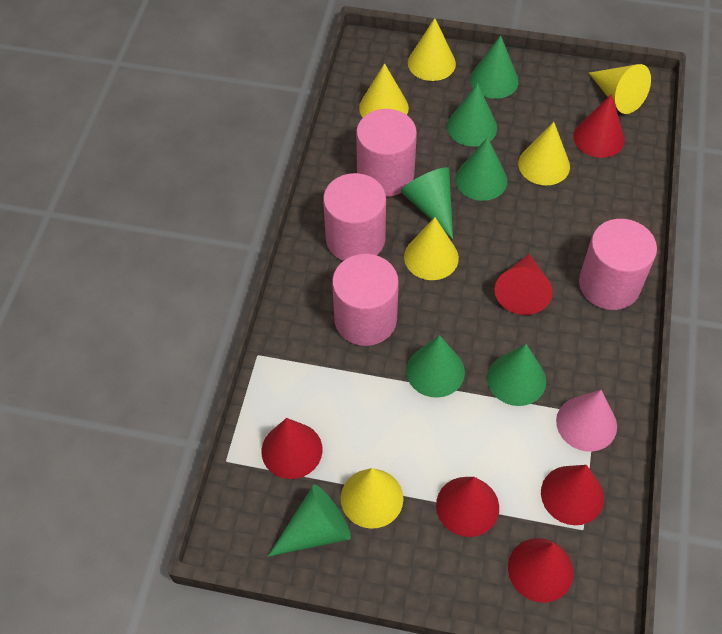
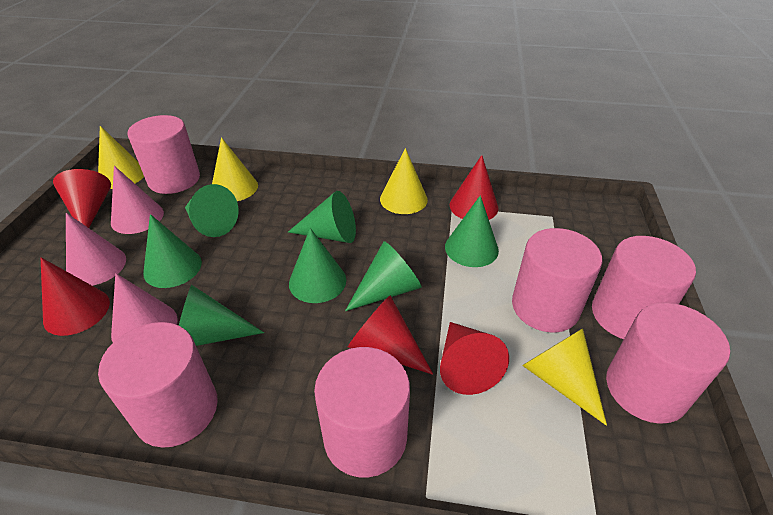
pink cone: [556,390,617,452] = 1 -> [66,213,126,286] [111,166,164,234] [111,273,178,342] = 3
pink cylinder: [323,173,386,261] [332,254,399,346] [356,109,417,197] [579,219,657,310] = 4 -> [98,322,218,448] [127,115,200,194] [314,347,410,478] [512,228,603,333] [592,236,696,339] [606,303,730,424] = 6
red cone: [262,418,323,479] [436,477,499,537] [495,254,553,315] [508,538,574,603] [541,465,604,525] [573,94,625,158] = 6 -> [41,258,110,336] [53,169,111,228] [348,295,433,375] [440,322,509,395] [450,155,498,220] = 5
yellow cone: [341,468,403,529] [359,63,409,117] [404,217,459,280] [408,18,456,81] [518,122,570,185] [589,64,651,114] = 6 -> [98,126,144,189] [212,137,258,201] [380,148,428,214] [522,328,607,426] = 4

